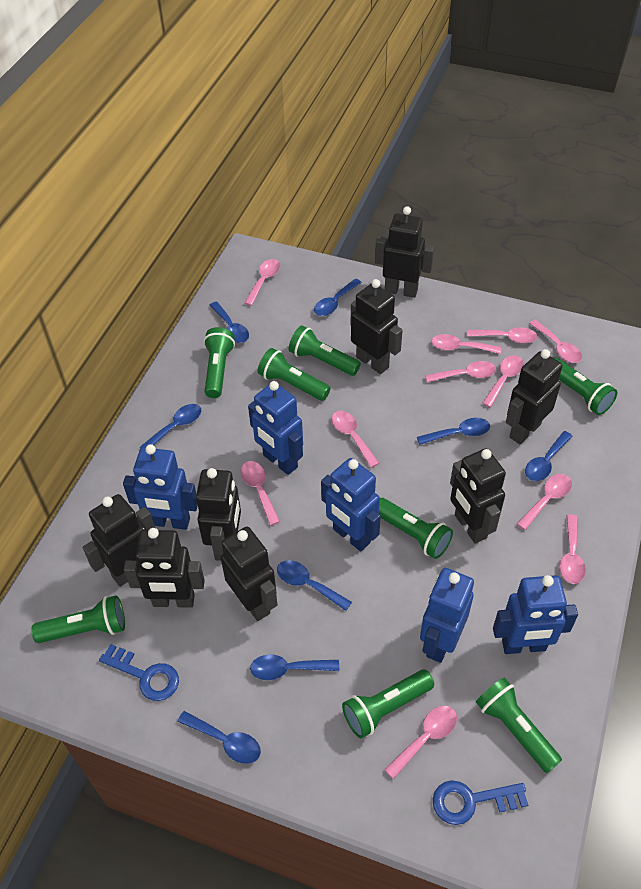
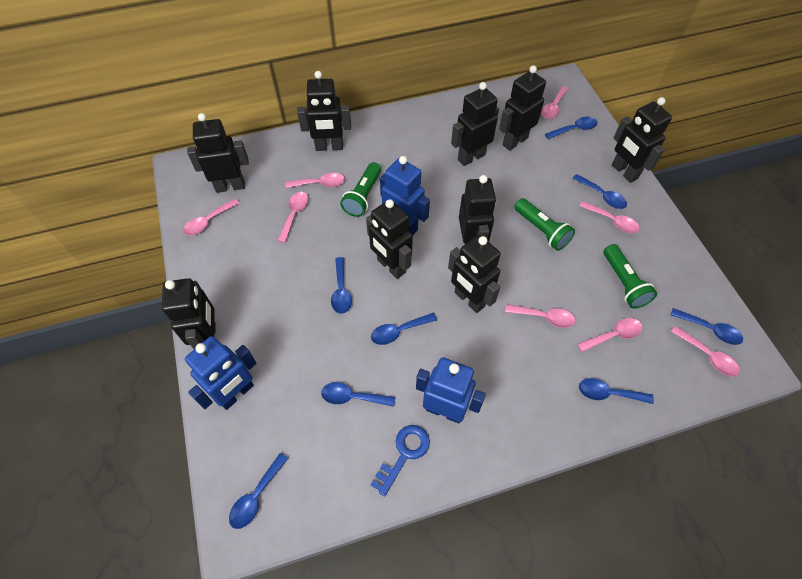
black robot: [83,494,155,587] [124,528,205,608] [196,468,241,561] [221,527,278,621] [351,279,403,374] [375,206,434,298] [450,448,506,544] [506,349,563,445] = 8 -> [162,278,215,349] [187,113,249,193] [297,71,351,151] [366,199,413,279] [448,235,501,313] [451,82,499,166] [459,175,496,244] [499,65,546,151] [612,97,672,183] = 9
blue key: [99,644,179,701] [433,780,528,825] = 2 -> [370,425,430,497] = 1
blue robot: [123,444,198,530] [248,381,303,475] [321,458,381,551] [420,568,474,663] [493,575,578,654] = 5 -> [185,336,257,410] [380,156,430,235] [416,357,486,423] = 3
green flashlight: [31,595,125,643] [204,327,235,398] [258,348,330,401] [289,325,361,376] [342,670,434,738] [379,498,453,559] [476,677,562,773] [554,358,617,415] = 8 -> [340,162,381,217] [514,198,575,251] [603,244,657,309] = 3
pink spoon: [241,461,280,525] [244,259,280,306] [332,411,379,468] [384,705,457,779] [425,361,496,383] [432,334,501,354] [467,327,537,344] [482,355,524,407] [517,474,572,530] [529,320,582,363] [560,514,586,584] = 11 -> [183,199,239,236] [277,192,308,243] [285,173,345,188] [505,304,575,328] [541,86,568,119] [577,318,642,352] [580,201,640,233] [671,326,740,377] = 8

